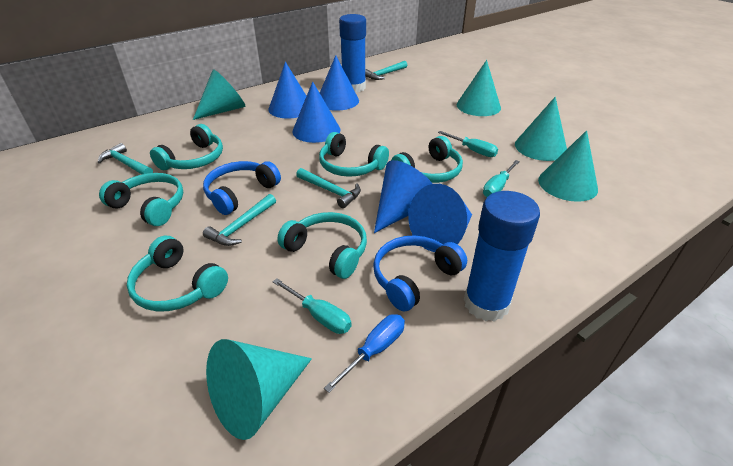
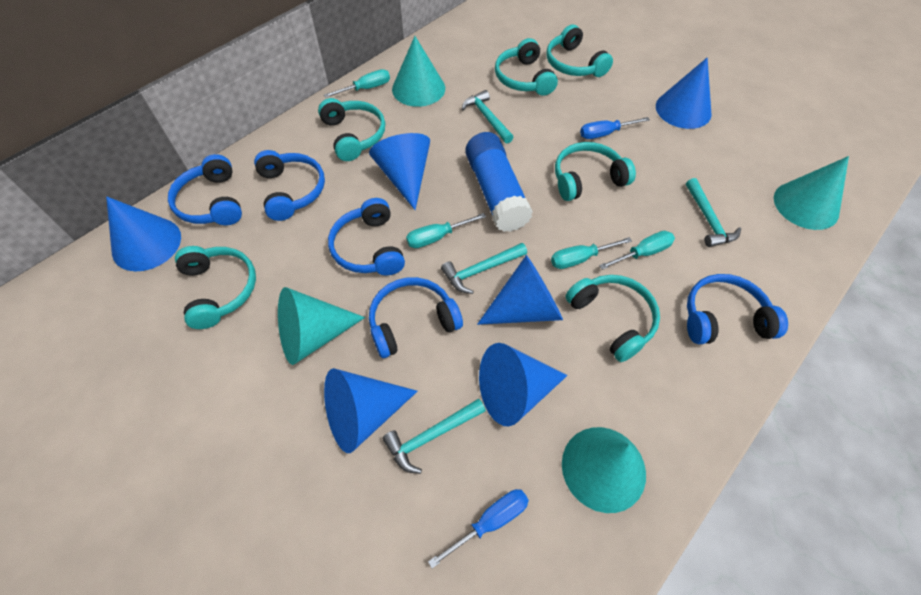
blue cone: [268,62,306,118] [292,82,340,143] [320,55,359,111] [374,160,433,233] [408,184,472,252] = 5 -> [106,196,181,271] [324,368,418,453] [369,133,430,210] [477,255,563,325] [479,343,567,426] [656,57,712,129] = 6
blue glue stick: [339,14,366,93] [464,191,540,322] = 2 -> [465,132,533,232] = 1
blue headphones: [203,161,281,215] [373,235,467,312] = 2 -> [168,154,242,225] [254,150,325,221] [328,198,405,275] [369,277,463,358] [687,274,788,344] = 5
blue screwdriver: [324,314,405,393] = 1 -> [428,489,529,568] [580,117,650,139] = 2
turquoise cone: [193,69,245,120] [206,339,312,440] [457,60,501,116] [515,97,567,161] [538,130,598,202] = 5 -> [278,287,365,365] [392,36,445,107] [562,427,646,513] [774,156,849,230] = 4
turquoise screwdriver: [273,278,352,334] [438,131,498,157] [483,160,520,197] = 3 -> [324,69,390,98] [406,213,486,248] [551,237,632,269] [599,231,675,270] = 4

